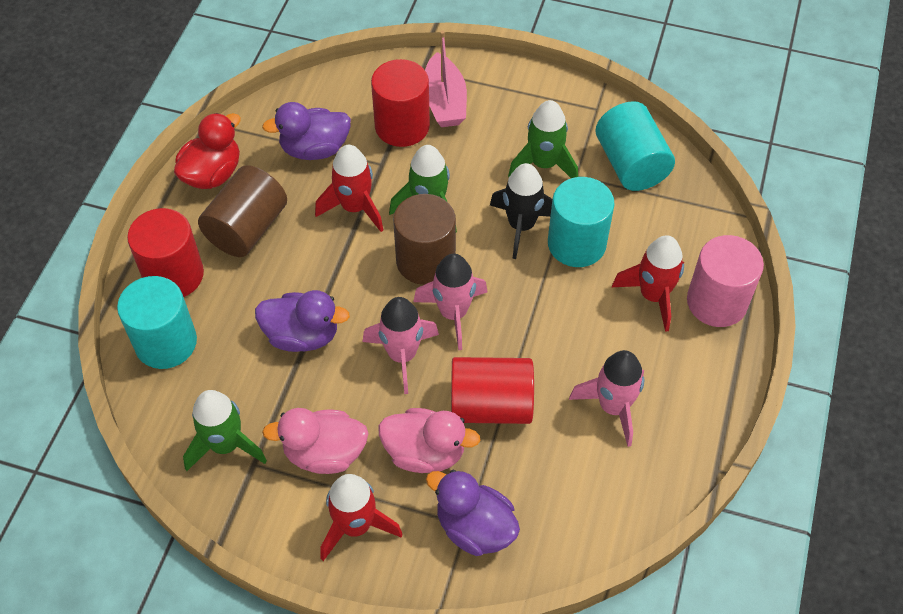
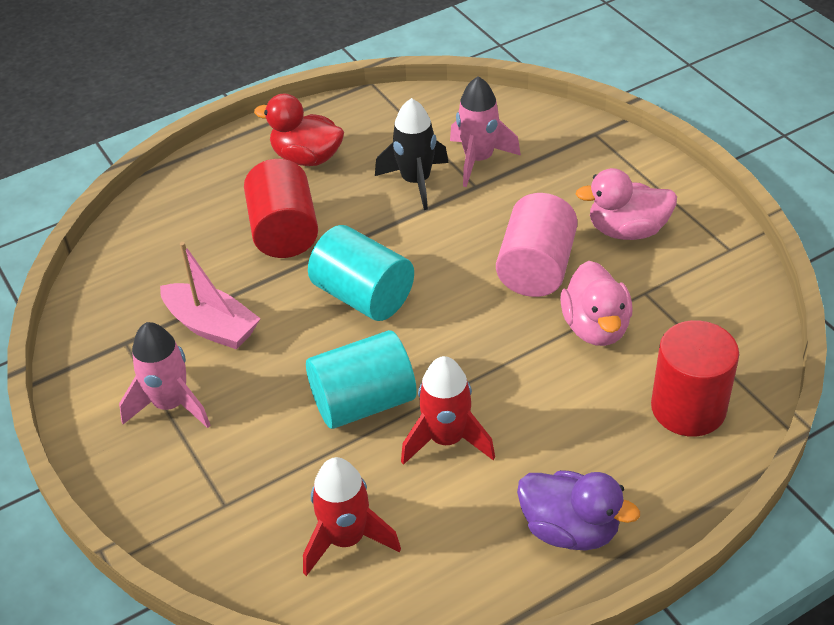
brown cylinder: [198,165,287,257] [393,194,456,285] = 2 -> none = 0
green rocket: [183,390,267,471] [389,145,457,232] [508,100,578,178] = 3 -> none = 0
pink rocket: [363,297,439,394] [413,254,487,350] [569,350,644,447] = 3 -> [119,322,210,428] [450,76,521,187] = 2
purple duck: [255,290,350,352] [262,102,351,160] [426,470,520,556] = 3 -> [517,470,640,550] = 1
red cylinder: [127,208,204,297] [371,59,430,147] [451,357,534,424] = 3 -> [244,159,318,258] [651,320,739,437] = 2
red rocket: [315,145,383,232] [320,474,402,561] [612,235,684,332] = 3 -> [303,457,401,576] [401,356,495,465] = 2
turquoise cylinder: [117,276,197,369] [548,177,615,267] [596,101,675,191] = 3 -> [306,330,417,429] [308,225,414,321] = 2

